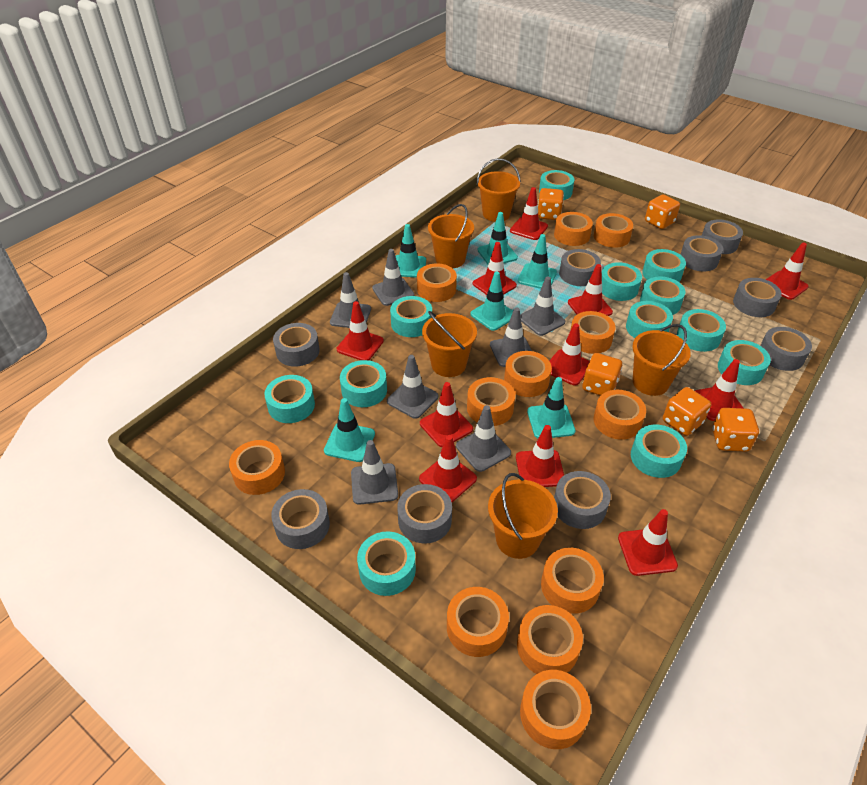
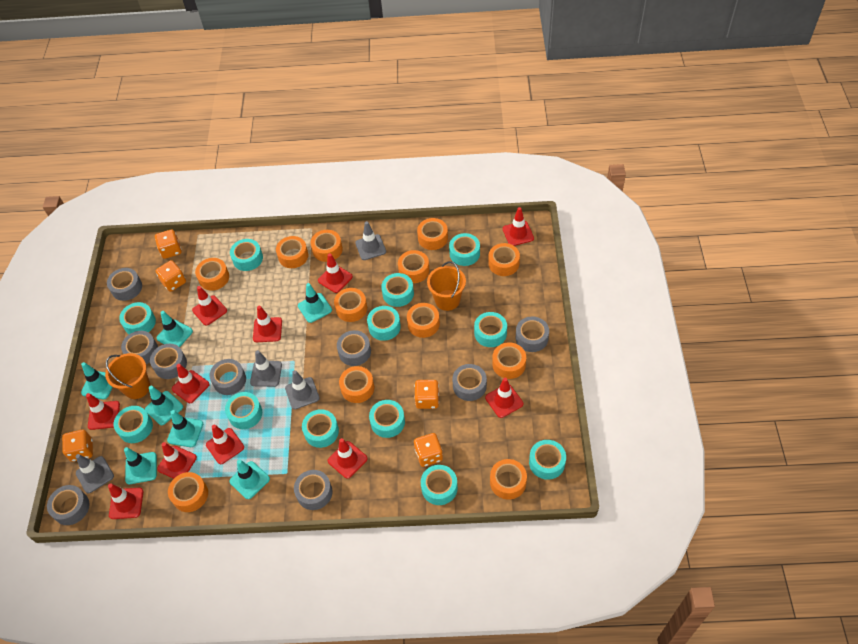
grey traffic cone: [330,272,371,328] [351,440,398,505] [372,249,414,306] [387,355,438,419] [456,405,511,472] [490,307,532,367] [520,276,565,336] = 7 -> [76,454,114,493] [250,350,282,387] [285,370,320,409] [355,221,386,260] = 4
orange bucket: [422,311,477,377] [428,204,474,268] [477,158,521,222] [488,473,558,559] [632,324,691,396] = 5 -> [105,353,150,399] [427,261,466,311] = 2
turquoise traffic cone: [324,398,375,462] [396,224,426,278] [470,272,513,331] [478,212,518,264] [518,234,557,289] [527,377,576,438] = 6 -> [81,362,113,399] [124,447,157,484] [145,386,183,425] [157,311,193,347] [167,410,203,447] [230,459,270,499] [298,283,332,323] = 7

